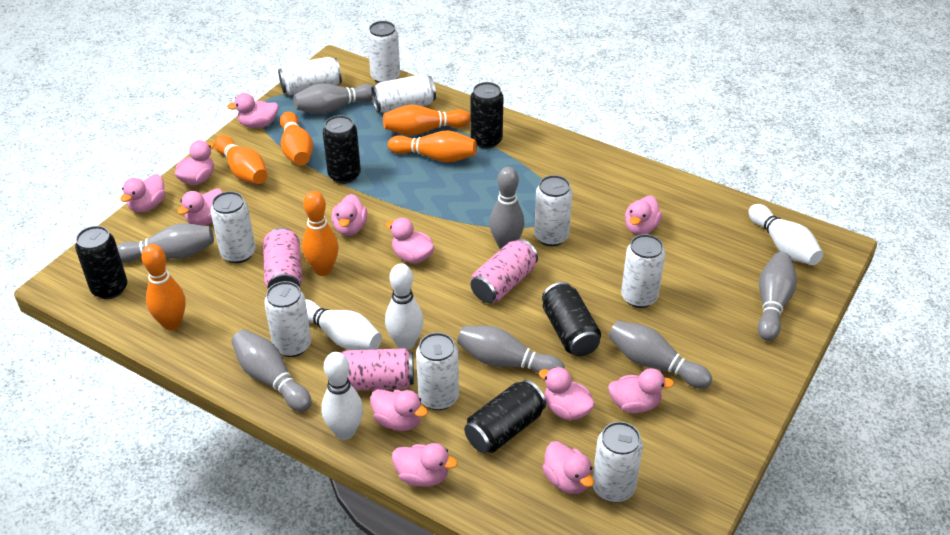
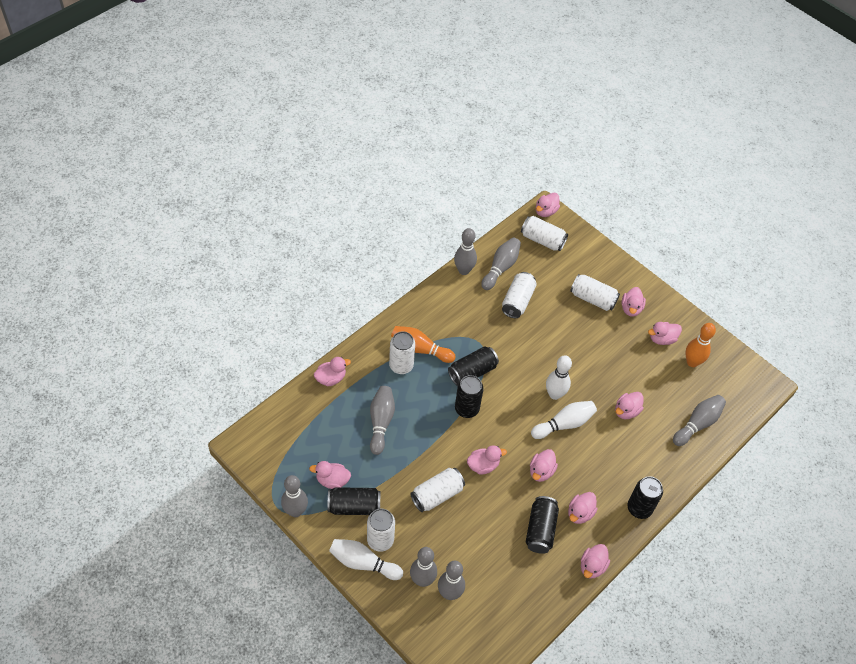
orange bowling pin: [142,244,186,330] [214,135,267,184] [280,112,313,166] [302,191,338,276] [383,104,471,136] [388,130,477,163] = 6 -> [391,326,456,363] [685,323,716,367] = 2
pink can: [263,228,302,289] [341,348,414,391] [471,239,538,303] = 3 -> none = 0
pink duck: [120,174,166,213] [175,140,215,185] [177,188,223,225] [227,93,279,128] [332,194,367,236] [370,389,428,431] [386,218,435,263] [392,443,458,487] [539,367,595,420] [542,441,594,494] [608,368,674,413] [625,196,662,235] = 12 -> [309,461,351,489] [314,357,351,386] [467,445,507,475] [530,449,558,482] [536,193,560,217] [568,492,597,524] [581,544,610,578] [615,392,644,419] [622,287,646,317] [648,322,682,345] = 10
white bowling pin: [305,299,382,350] [321,352,363,440] [385,264,423,350] [748,204,823,265] = 4 -> [329,539,403,580] [531,401,597,439] [546,355,572,400] = 3
white can: [210,191,256,263] [264,281,311,357] [278,57,342,95] [367,21,400,83] [371,74,436,113] [416,332,459,410] [534,175,572,246] [593,421,643,502] [621,234,665,308] = 9 -> [367,509,395,552] [389,331,415,374] [410,468,465,512] [502,272,537,318] [521,216,568,251] [570,274,620,311] = 6

